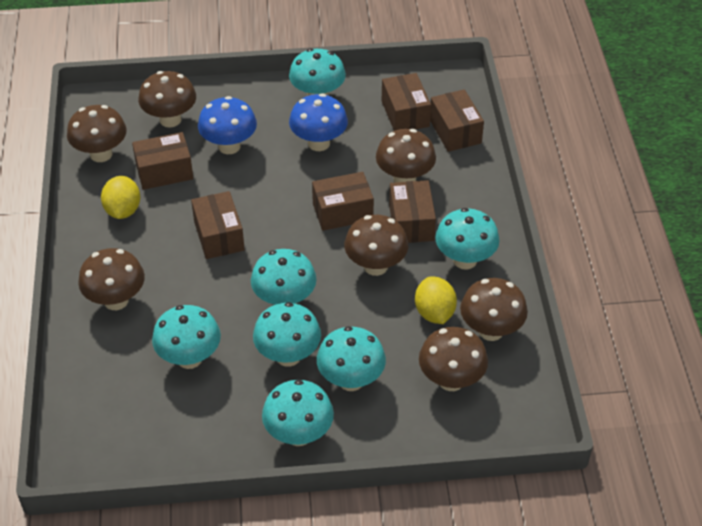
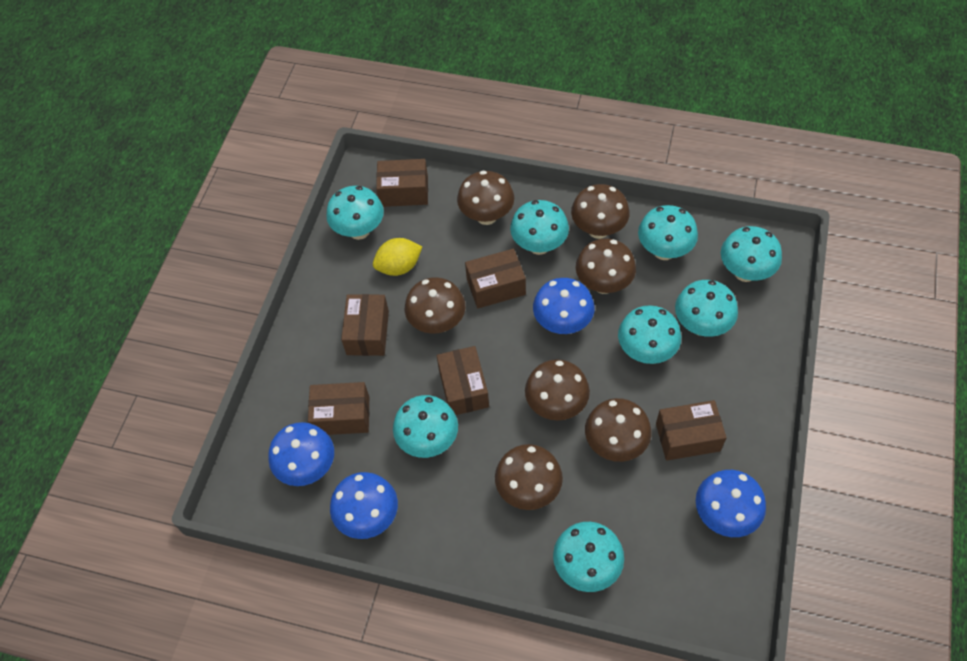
blue mushroom: [198,96,257,154] [289,93,348,151] = 2 -> [268,422,334,486] [330,472,398,539] [533,278,595,334] [696,470,766,537] = 4
turquoise mushroom: [152,305,221,369] [251,249,317,305] [253,302,321,367] [262,380,334,446] [289,48,346,96] [317,326,386,391] [435,208,500,269] = 7 -> [326,186,384,240] [393,395,458,458] [510,200,569,255] [553,522,624,592] [618,305,681,364] [638,205,698,260] [675,280,738,337] [721,226,782,282] = 8
yellow lemon: [101,176,140,219] [415,276,457,324] = 2 -> [373,238,423,276] = 1

